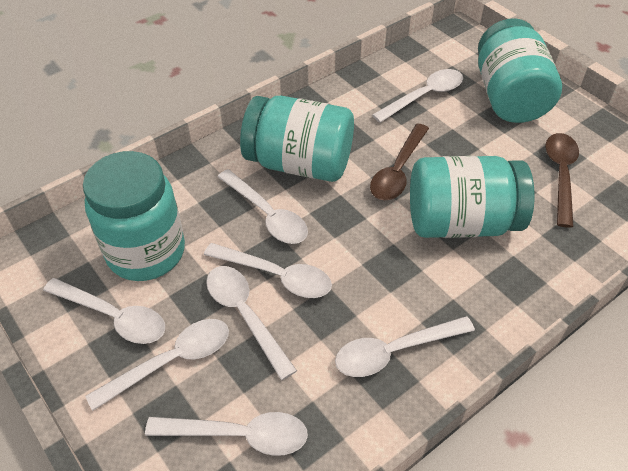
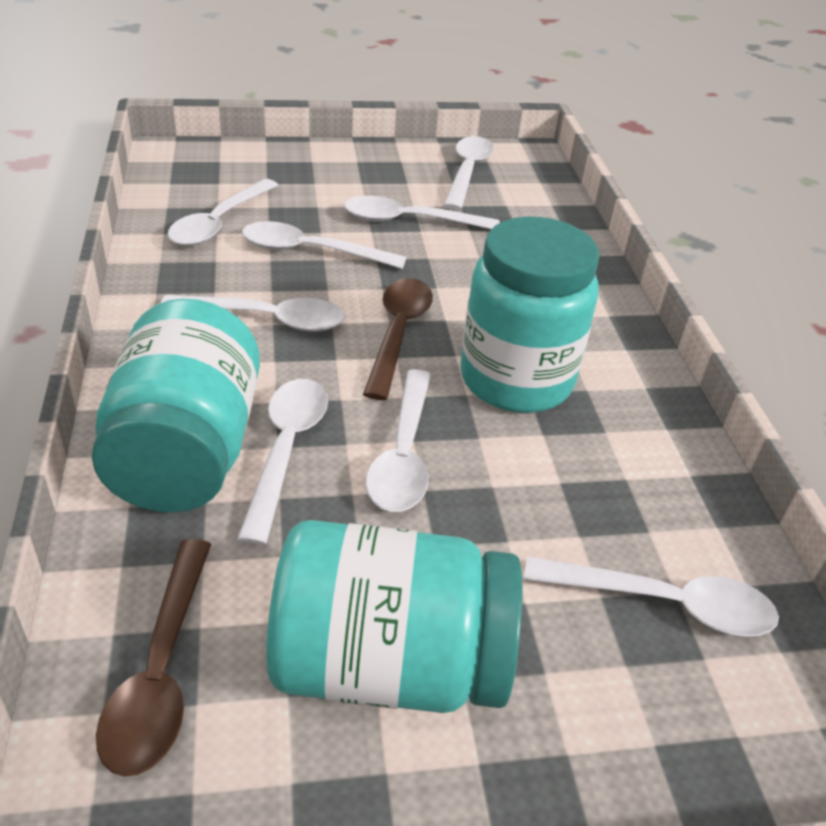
turquoise jar: [83,151,185,281] [240,96,354,182] [410,156,535,238] [478,18,562,123] = 4 -> [91,299,260,513] [266,520,522,713] [461,216,600,413] = 3

